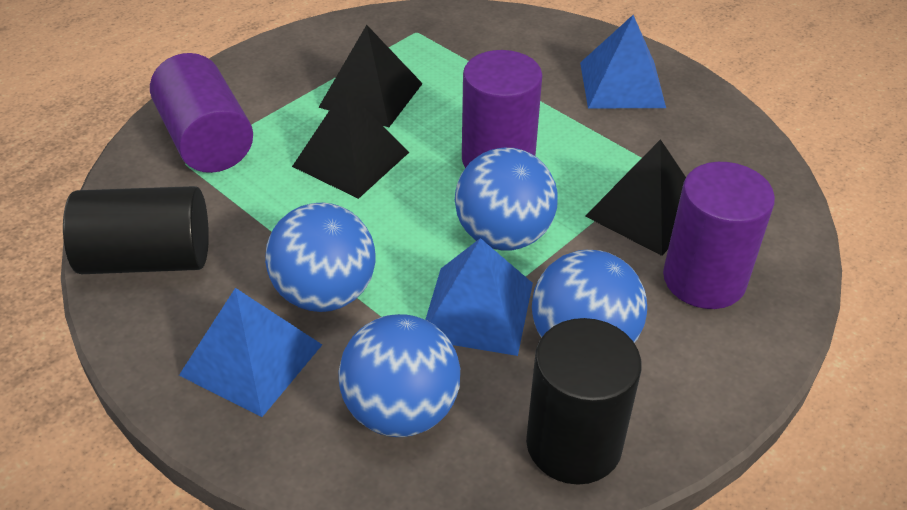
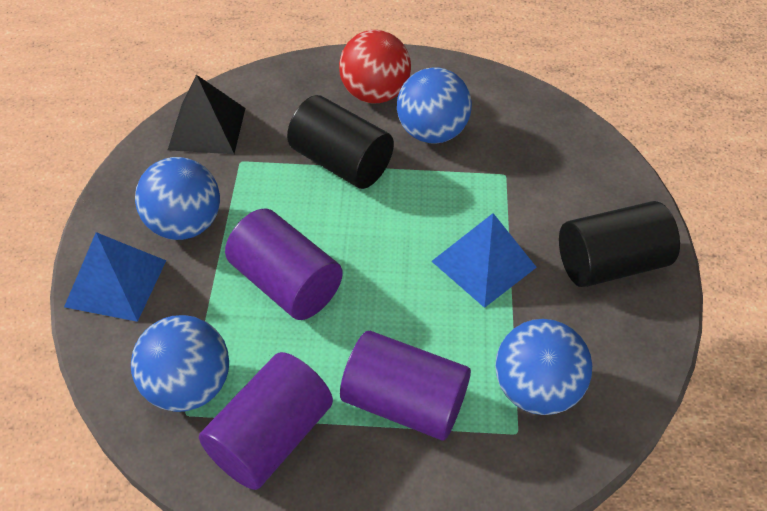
black pyramid: [292,88,409,199] [318,25,423,127] [585,139,686,256] = 3 -> [168,75,245,154] = 1
blue pyramid: [179,288,322,417] [425,238,533,356] [580,15,666,108] = 3 -> [64,232,166,322] [431,213,537,308] = 2
red ball: none = 0 -> [339,30,411,103] = 1

